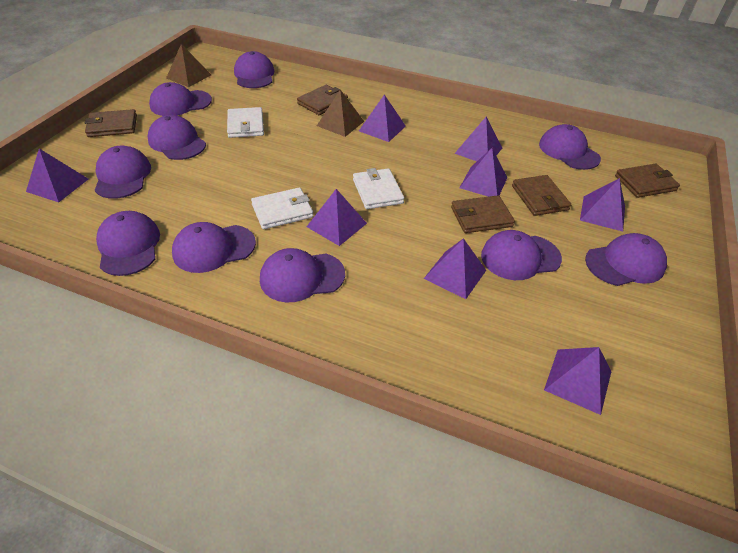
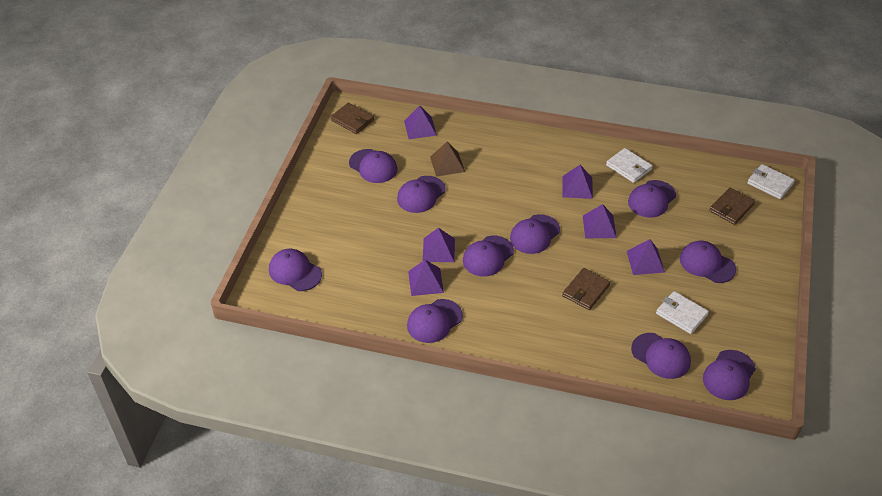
brown pyramid: [166,44,211,87] [317,90,364,137] = 2 -> [430,142,465,177] = 1
brown wallet: [85,109,137,137] [297,85,348,115] [451,195,515,233] [512,175,571,216] [615,164,680,198] = 5 -> [331,103,374,134] [562,268,610,310] [709,187,755,225] = 3
purple pyramid: [26,148,88,202] [307,189,367,246] [359,94,406,142] [424,238,486,299] [455,117,502,161] [460,148,507,197] [544,347,611,415] [580,178,625,231] = 8 -> [404,105,437,139] [408,260,444,296] [423,227,455,262] [562,165,593,199] [583,204,617,238] [627,239,665,275] = 6

